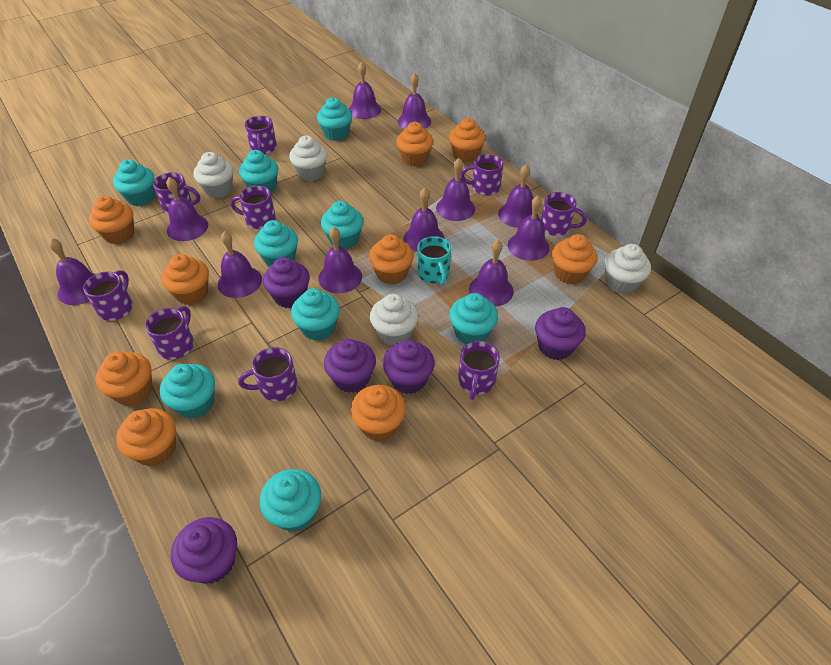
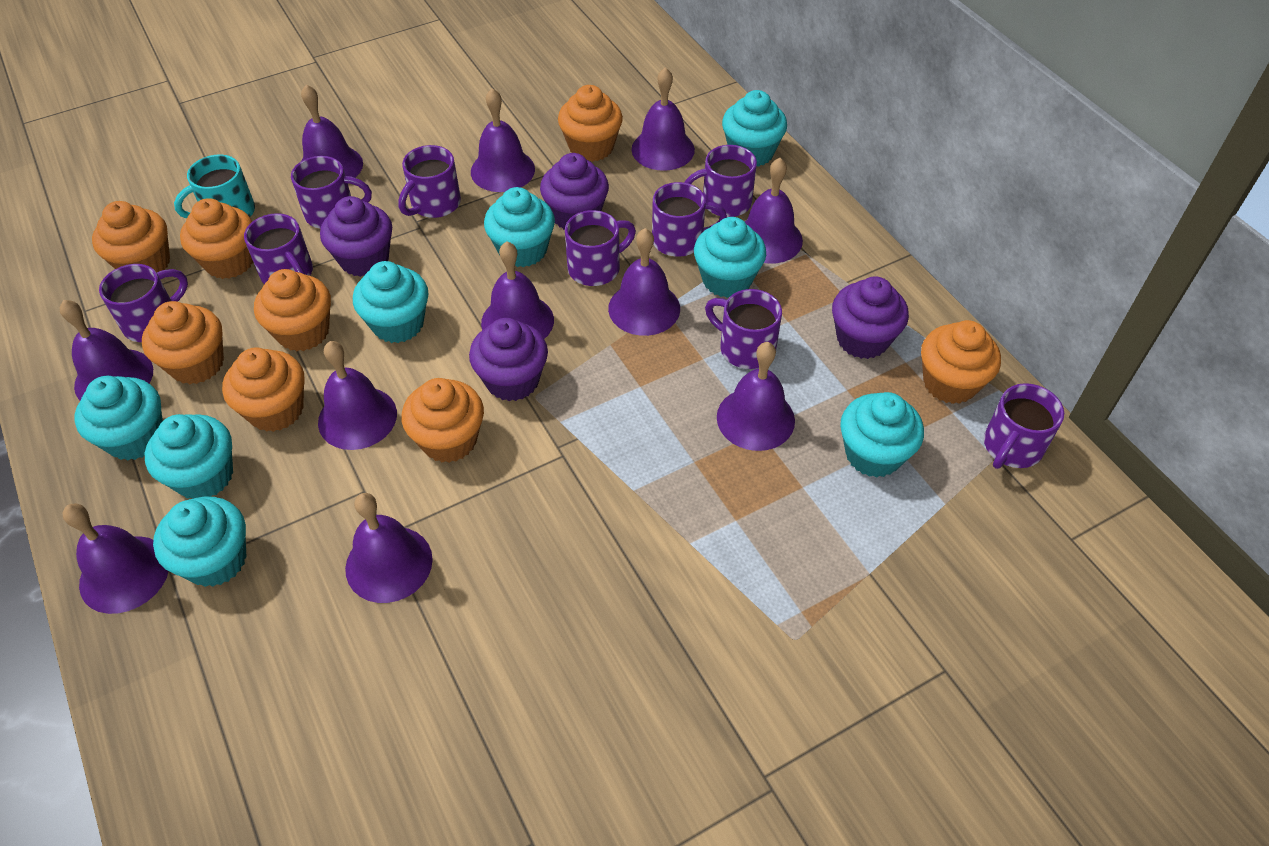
orange cupcake: [89,196,134,244] [96,351,152,406] [116,408,176,466] [161,254,209,305] [350,385,406,441] [369,234,414,284] [396,122,433,167] [449,118,486,162] [552,234,597,284] = 9 -> [92,201,170,273] [142,301,224,385] [180,198,253,279] [222,348,304,432] [254,269,331,351] [402,378,484,463] [558,85,623,162] [921,320,1001,404] = 8
purple cupcake: [171,517,237,584] [263,257,310,308] [324,339,376,393] [383,340,435,394] [535,307,586,360] = 5 -> [320,196,392,277] [469,318,548,401] [540,153,609,230] [832,276,909,359] = 4
turquoise cupcake: [113,160,155,206] [160,364,215,419] [239,150,278,193] [254,220,298,267] [260,469,321,532] [291,288,340,341] [317,97,352,141] [321,201,363,249] [449,293,498,344] = 9 -> [75,376,163,461] [145,414,233,499] [153,497,247,587] [353,261,429,343] [484,187,555,267] [694,217,766,298] [722,90,787,167] [840,392,924,478] = 8
white cupcake: [194,152,233,198] [289,135,327,181] [370,294,419,346] [605,244,651,294] = 4 -> none = 0

